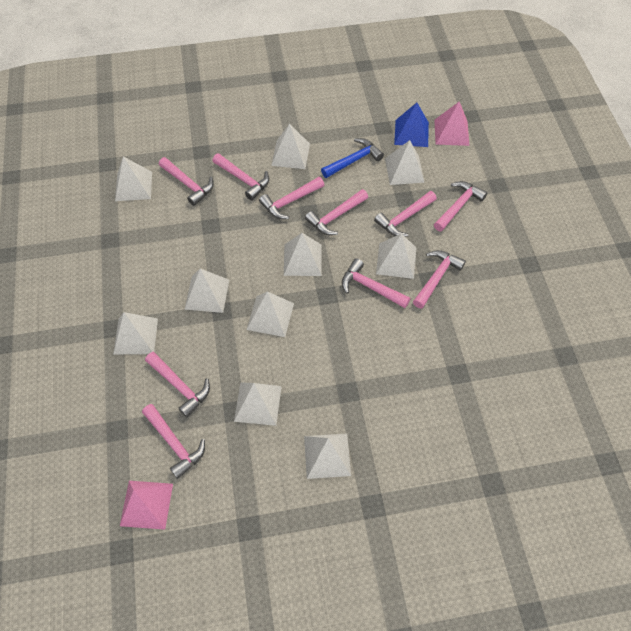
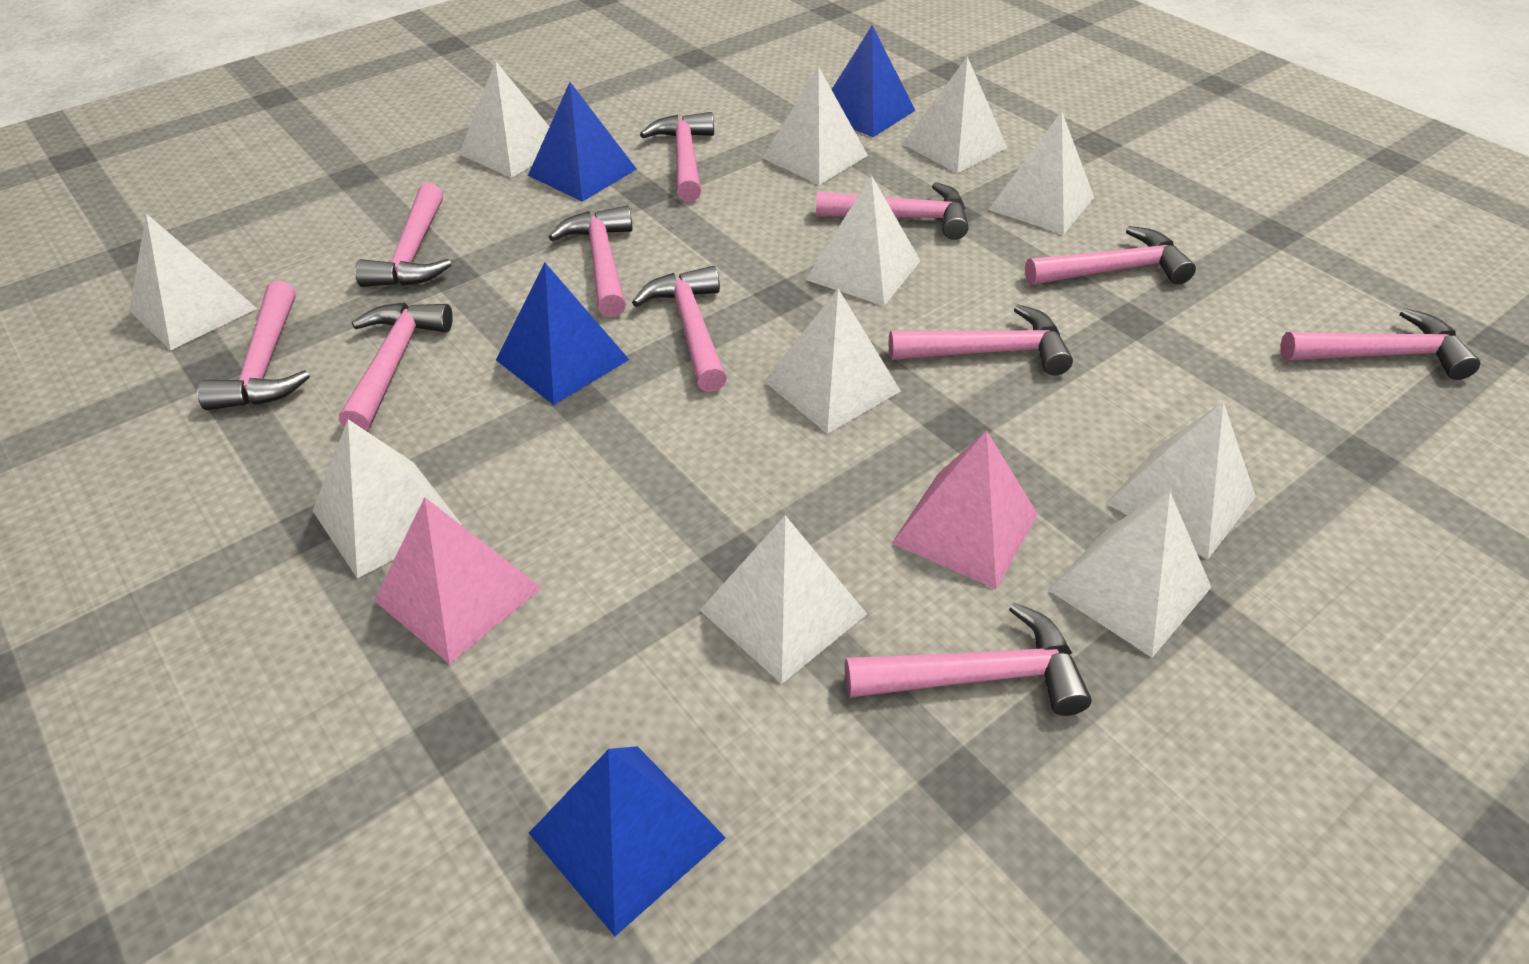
blue hammer: [321,138,384,178] = 1 -> none = 0
blue pyramid: [394,103,429,147] = 1 -> [496,263,629,405] [528,82,637,202] [529,746,726,937] [831,25,915,137] = 4
pink hammer: [142,404,205,479] [145,352,210,417] [159,157,214,206] [213,153,269,200] [259,177,324,219] [305,189,368,235] [342,258,411,308] [374,191,437,237] [413,250,466,309] [434,181,487,232] = 10 -> [197,281,310,410] [339,302,453,431] [355,183,451,287] [549,206,633,317] [632,266,727,392] [640,112,714,202] [816,182,969,240] [845,602,1092,716] [888,304,1073,375] [1025,226,1196,285] [1280,308,1480,380] = 11
white pyramid: [113,312,158,354] [115,157,152,201] [184,269,229,313] [234,382,282,426] [247,291,294,337] [271,124,310,169] [284,233,322,276] [304,433,351,479] [376,233,416,279] [385,140,425,185] = 10 -> [129,214,257,350] [313,419,462,578] [459,60,549,178] [700,515,867,684] [762,67,868,185] [764,289,901,434] [806,175,921,306] [902,56,1007,173] [988,111,1094,235] [1048,491,1211,658] [1106,402,1256,559] = 11

